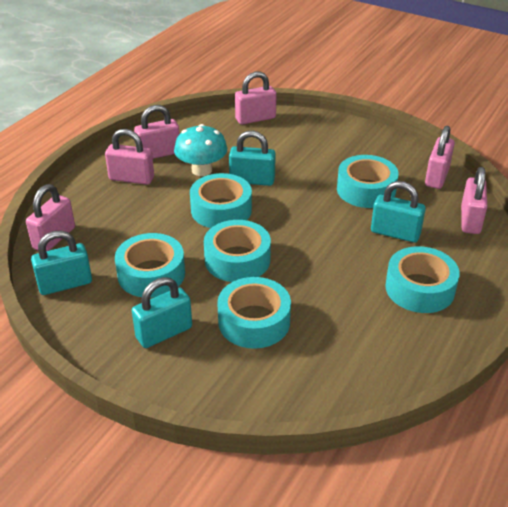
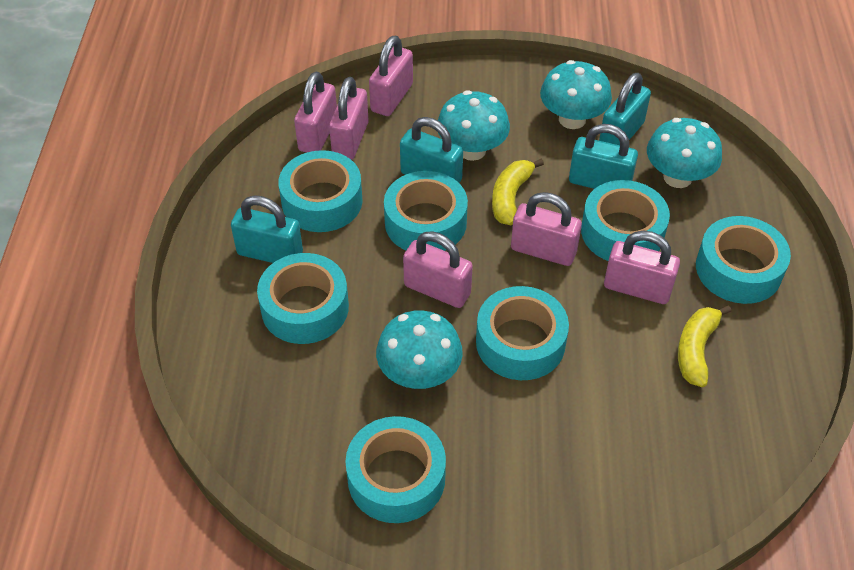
turquoise mushroom: [174,124,227,176] = 1 -> [376,310,463,389] [438,90,510,161] [540,60,612,129] [647,118,722,188] = 4
turquoise tape: [115,233,185,298] [190,173,252,228] [204,220,271,282] [217,277,291,349] [337,155,399,208] [385,246,460,313] = 6 -> [257,253,349,344] [278,150,363,232] [345,416,446,523] [384,171,468,251] [476,286,569,380] [581,180,670,261] [696,216,791,304] = 7
yellow banana: none = 0 -> [492,159,544,225] [678,305,731,387] = 2

